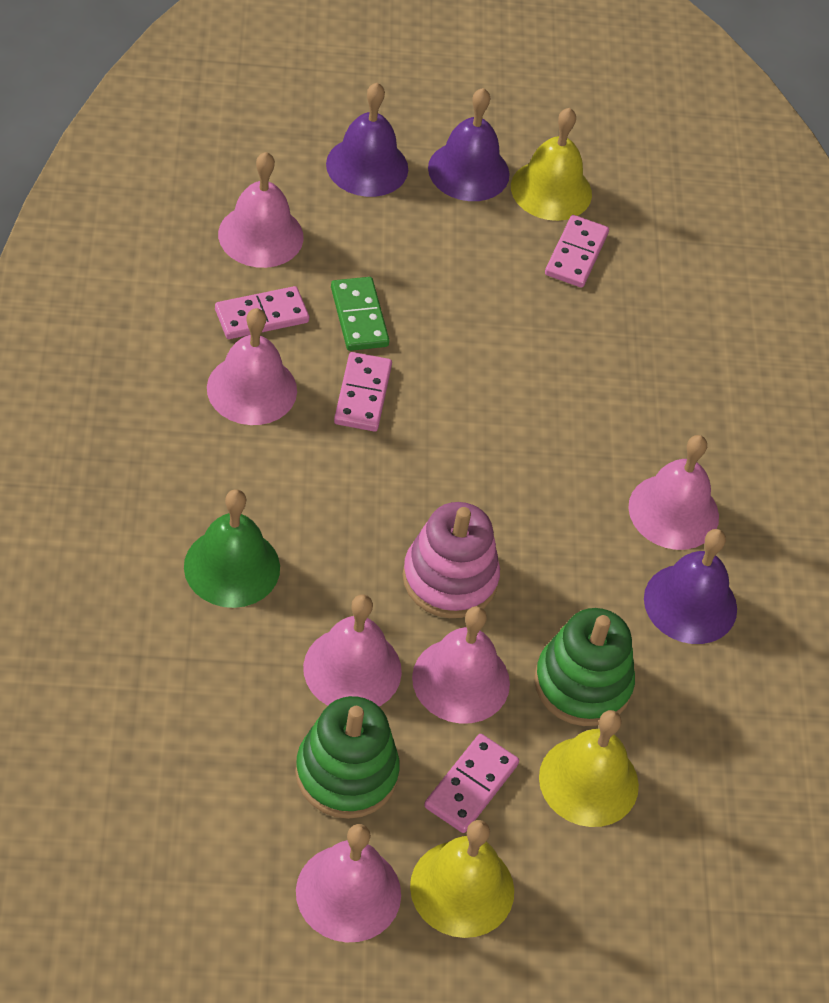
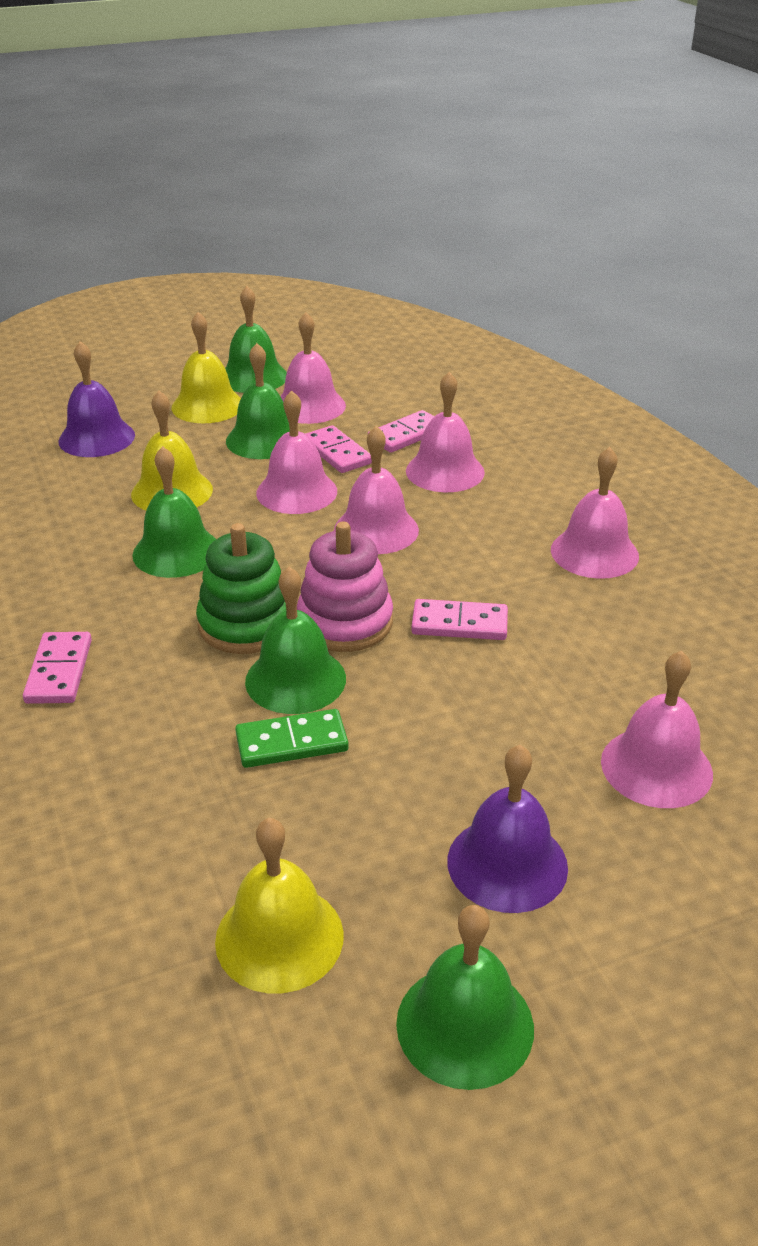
green bell: [184,489,280,608] = 1 -> [132,446,216,578] [225,286,287,393] [226,343,290,459] [245,567,346,714] [396,905,534,1090] = 5
green stacking toy: [295,696,400,819] [534,608,635,726] = 2 -> [196,523,286,654] = 1
purple bell: [326,83,408,197] [428,88,510,201] [644,529,737,644] = 3 -> [58,341,135,457] [447,745,568,913] = 2

